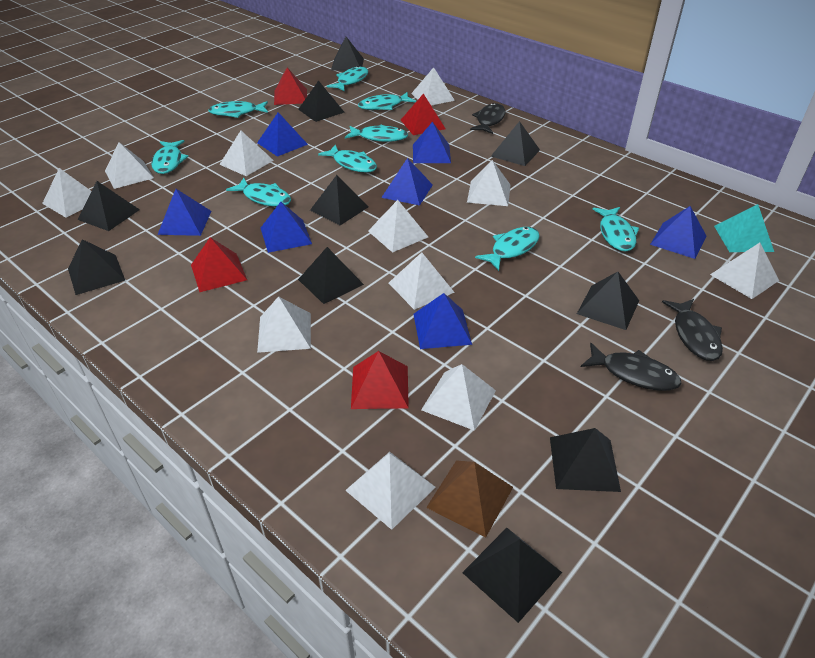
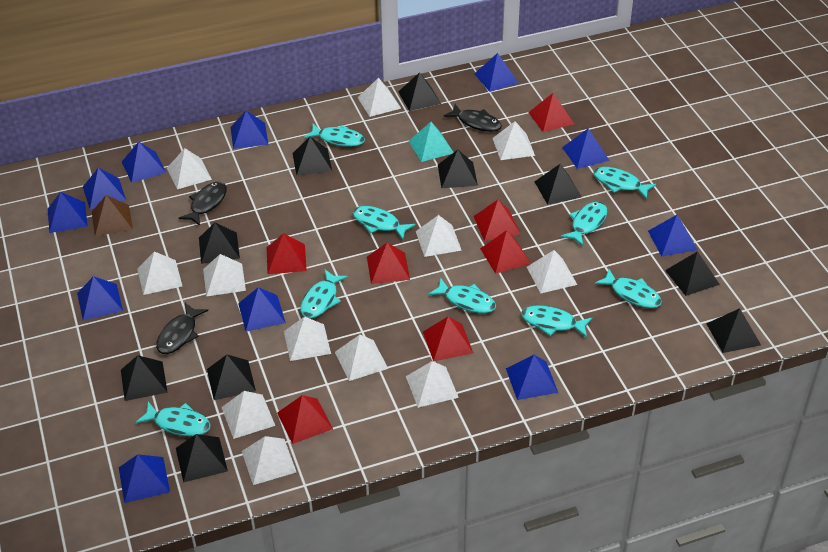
blue pyramid: [158,189,211,236] [257,112,308,157] [261,202,312,253] [381,158,433,206] [413,122,451,163] [413,293,472,349] [650,206,706,259] = 7 -> [48,192,88,233] [77,276,123,321] [83,168,126,209] [119,454,170,503] [122,142,166,183] [231,111,268,149] [238,287,286,332] [474,53,519,92] [506,355,558,400] [562,128,610,169] [648,215,698,256] = 11
red pyramid: [191,237,247,292] [274,67,307,105] [351,351,409,409] [401,94,446,135] = 4 -> [267,233,307,274] [277,395,333,444] [367,242,410,284] [423,317,473,361] [474,200,520,241] [480,230,531,274] [528,93,574,132] = 7
white pyramid: [42,168,91,218] [105,142,154,189] [219,130,274,176] [257,296,311,353] [345,452,436,530] [368,200,428,253] [389,252,455,310] [411,67,455,106] [421,364,496,431] [467,160,510,206] [710,243,779,299] = 11 -> [137,252,182,295] [167,148,212,189] [203,254,246,297] [221,391,275,439] [242,436,296,485] [284,317,331,361] [335,335,388,381] [358,78,402,117] [406,361,459,408] [416,215,462,257] [493,122,535,160] [527,250,577,293] = 12

